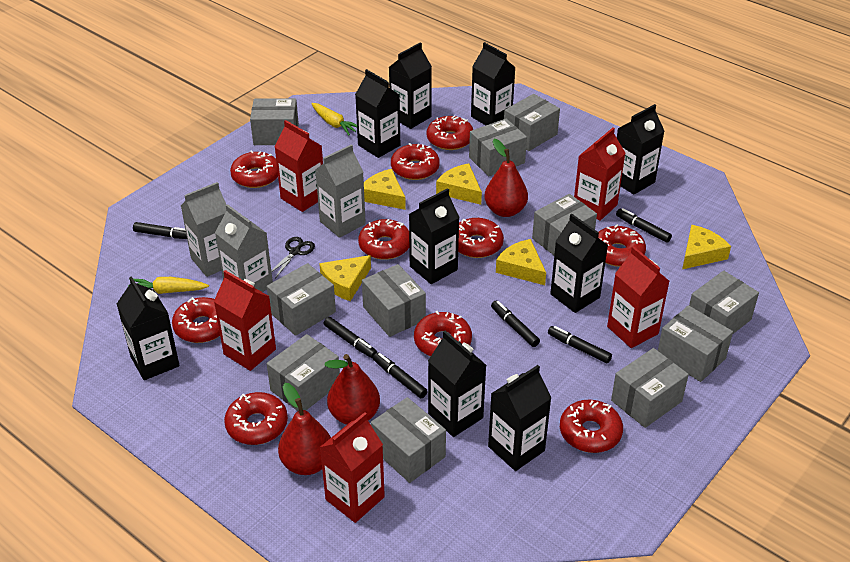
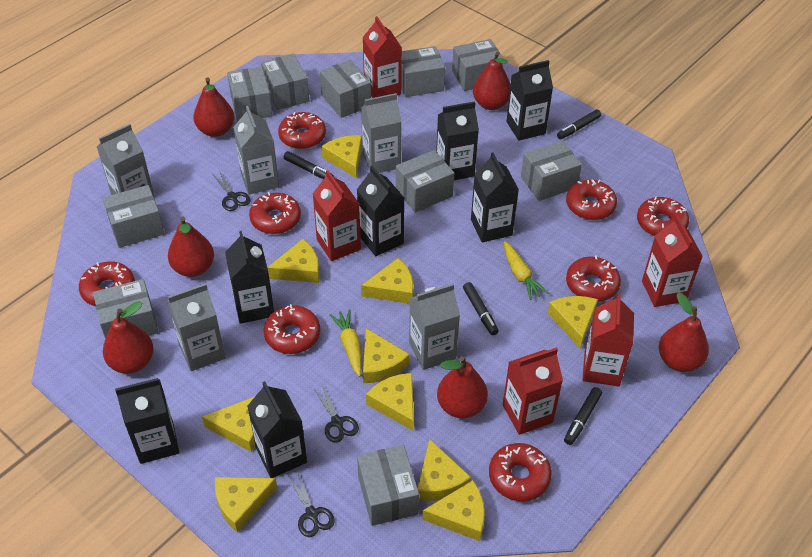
black carton: [117,276,180,380] [355,69,400,158] [389,42,432,129] [409,188,460,284] [428,331,486,437] [471,42,516,125] [488,365,551,471] [550,214,608,313] [617,104,664,195] = 9 -> [115,378,179,464] [225,231,274,324] [247,381,307,478] [357,166,404,256] [436,101,479,180] [471,152,519,242] [506,60,553,141] = 7
black marker: [133,222,187,239] [323,317,377,358] [373,352,428,398] [491,301,540,347] [548,326,612,363] [616,208,672,243] = 6 -> [284,151,334,179] [463,282,499,335] [557,110,601,139] [564,387,602,445] = 4
black scissors: [271,237,315,278] = 1 -> [212,172,251,211] [287,471,334,537] [314,384,359,443] = 3
grey box: [250,98,299,145] [267,263,336,336] [267,334,340,411] [362,264,426,337] [371,397,446,483] [469,119,527,176] [504,94,560,151] [532,194,597,255] [611,348,689,428] [658,305,733,382] [689,271,759,335] = 11 -> [93,279,159,339] [103,185,165,248] [227,67,272,122] [261,54,309,110] [320,60,371,118] [357,445,419,526] [396,150,454,213] [401,46,445,97] [452,39,503,91] [521,141,582,201] = 10
grey carton: [181,182,226,277] [215,204,273,292] [315,144,366,238] = 3 -> [97,124,155,197] [167,283,225,371] [233,106,279,194] [361,93,402,173] [409,283,460,370] = 5
red donut: [172,297,220,343] [224,392,288,445] [230,150,278,188] [358,219,409,260] [391,143,440,180] [414,311,472,356] [427,116,473,150] [458,218,504,258] [560,399,623,453] [598,225,646,267] = 10 -> [79,261,135,306] [249,192,301,234] [264,304,320,354] [278,112,326,149] [489,443,552,501] [566,180,617,220] [566,256,621,302] [637,196,689,236] = 8
red pear: [278,383,331,475] [324,354,380,425] [484,139,528,217] = 3 -> [103,301,154,374] [168,217,214,277] [194,77,234,137] [437,356,488,418] [473,51,511,110] [659,292,709,372] = 6
yellow cheese: [319,255,371,301] [364,169,406,210] [436,163,482,205] [496,239,546,285] [682,225,731,269] = 5 -> [202,397,255,452] [215,477,277,533] [267,239,319,283] [321,135,362,179] [361,258,413,304] [363,328,410,383] [366,373,414,431] [418,439,471,501] [422,480,485,541] [548,296,598,348] = 10

